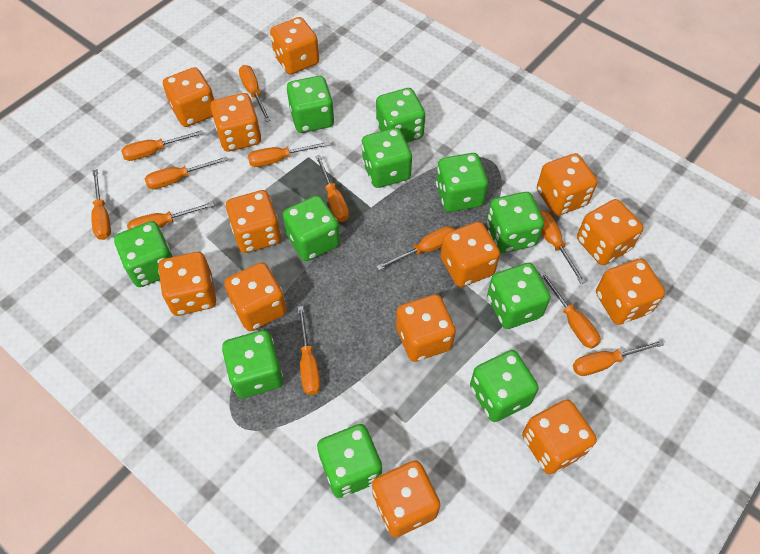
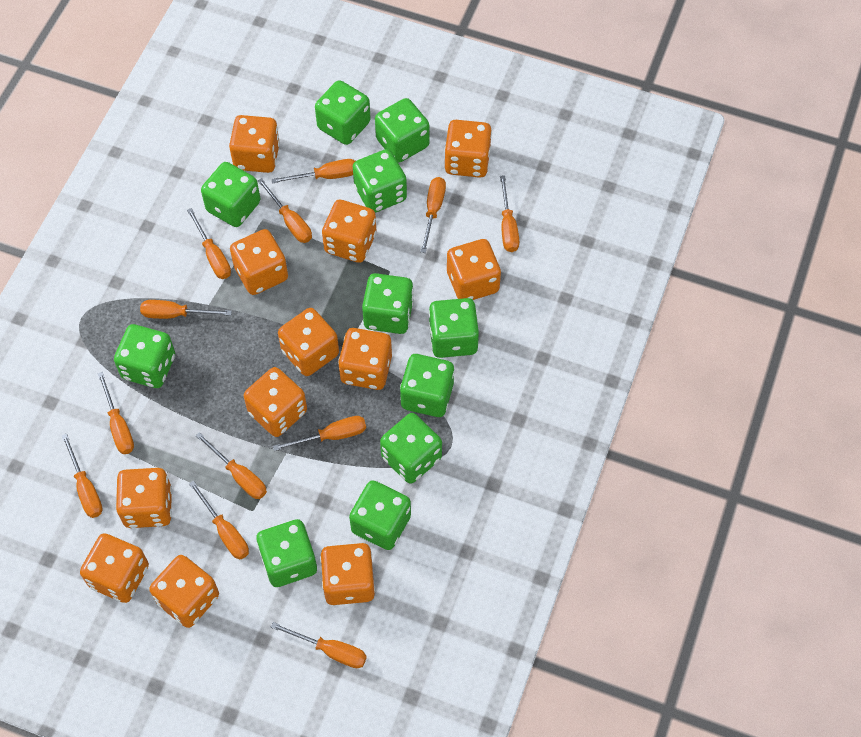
orange dice: [158,252,216,316] [163,67,214,127] [210,93,261,151] [224,262,287,331] [226,190,281,253] [270,17,319,74] [372,461,440,537] [396,294,456,362] [441,222,500,287] [522,400,597,474] [537,153,597,216] [577,199,643,265] [596,259,665,325] = 13 -> [80,533,149,603] [116,468,172,528] [149,555,219,628] [229,115,280,173] [230,229,288,295] [244,367,307,437] [278,308,339,376] [320,543,375,605] [322,200,376,263] [338,328,392,390] [444,120,492,178] [447,239,501,300] = 12

